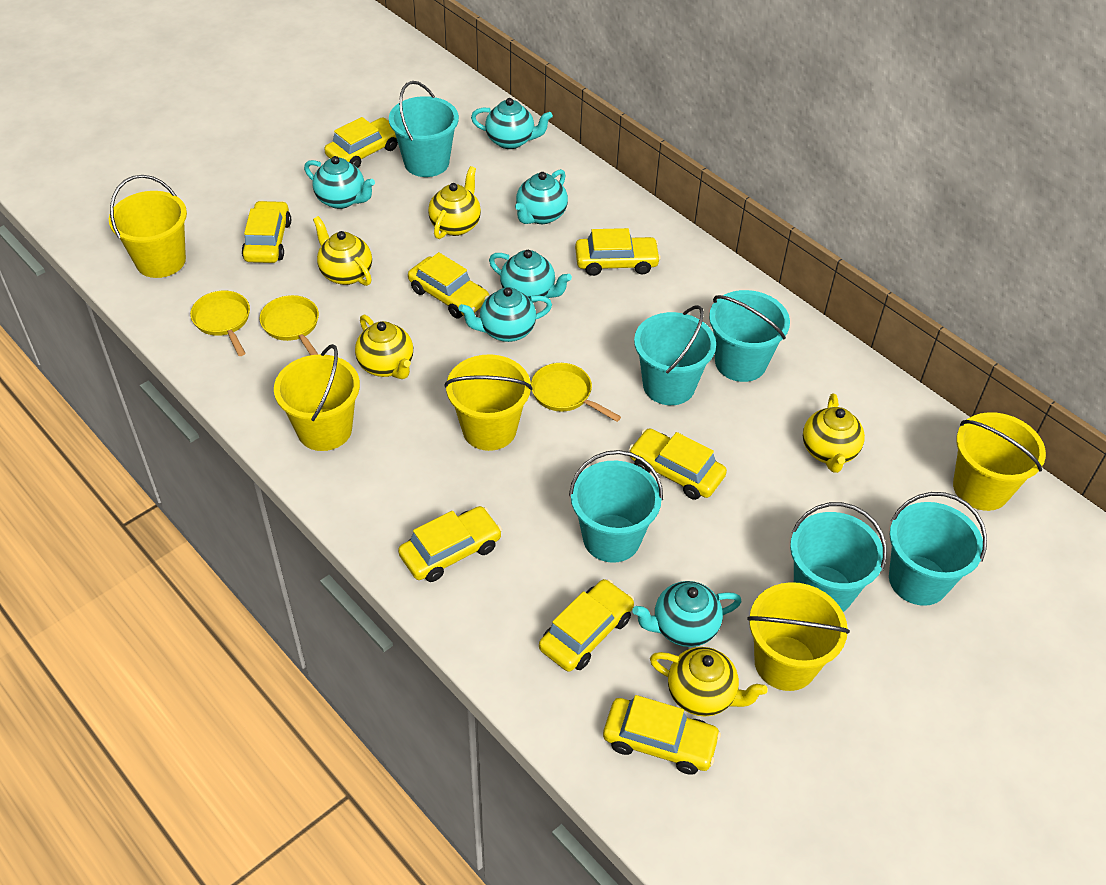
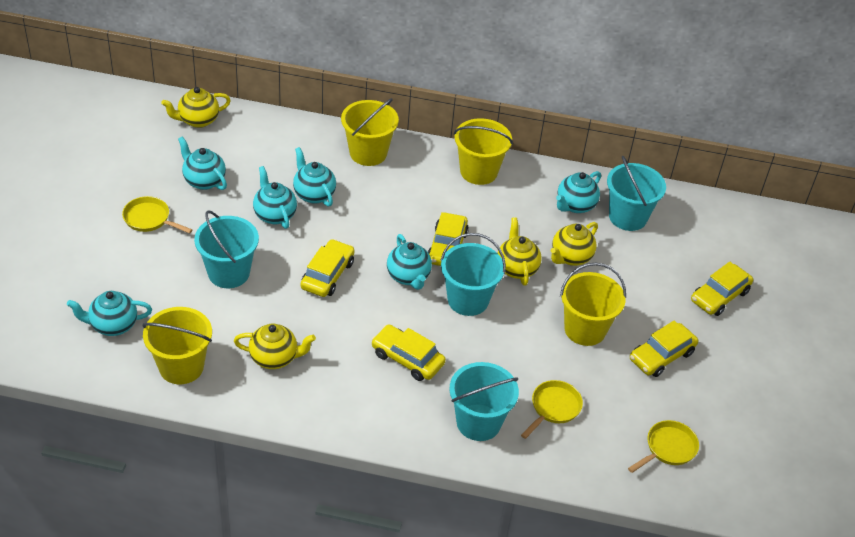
turquoise bucket: [389,81,459,177] [569,450,663,563] [634,305,716,405] [709,290,790,382] [790,502,887,612] [889,492,987,606] = 6 -> [194,210,259,288] [440,233,506,316] [449,362,519,441] [607,156,666,231] = 4
yellow bucket: [109,175,187,278] [274,344,360,451] [445,354,533,451] [747,582,850,691] [953,412,1046,511] = 5 -> [142,307,212,384] [341,98,399,166] [454,118,513,185] [560,263,626,346] = 4
yellow car: [242,201,291,263] [324,117,398,168] [398,506,502,582] [408,252,489,319] [539,579,634,672] [575,228,661,276] [603,695,721,775] [629,428,727,500] = 8 -> [300,239,355,297] [371,324,446,381] [428,212,469,266] [630,321,698,377] [691,262,753,316] = 5
yellow teapot: [313,216,372,286] [355,315,413,379] [428,166,481,239] [650,647,768,717] [803,394,865,473] = 5 -> [161,87,231,128] [234,323,316,369] [498,217,542,286] [551,222,598,266] = 4

